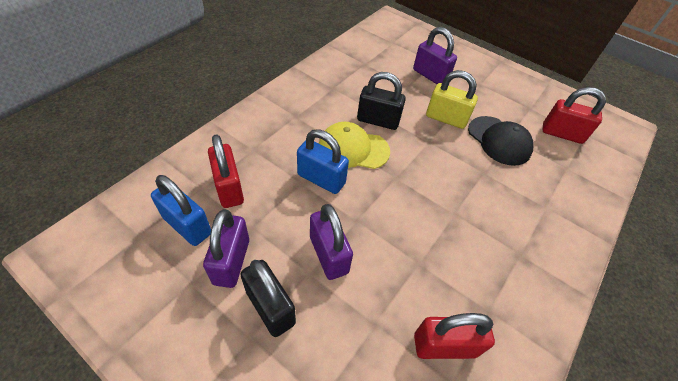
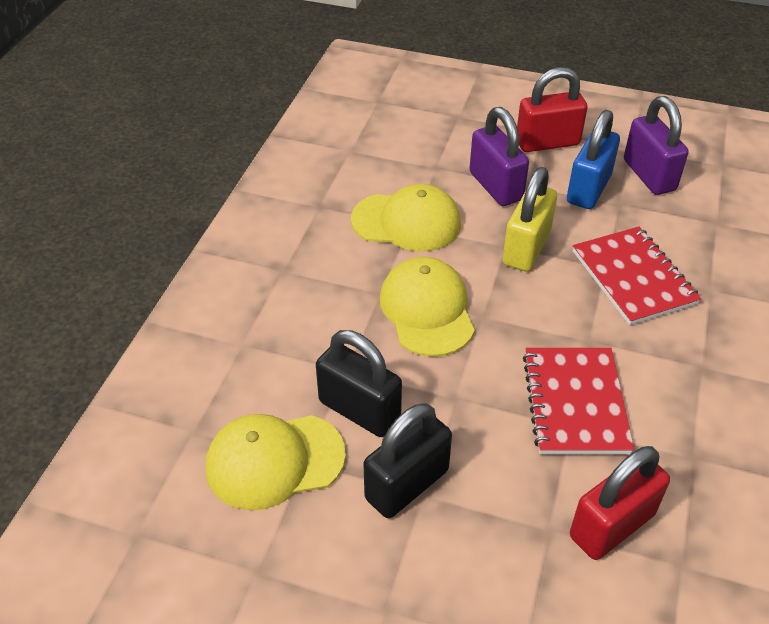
black cap: [468,116,534,166] = 1 -> none = 0
blue padlock: [151,175,211,246] [297,129,349,194] = 2 -> [567,110,620,209] = 1
purple padlock: [203,210,249,288] [310,204,353,280] [413,27,457,84] = 3 -> [469,107,529,206] [624,96,689,195] = 2
red notebook: none = 0 -> [523,348,634,454] [573,227,701,325] = 2
red padlock: [208,135,244,208] [414,313,495,359] [543,87,606,144] = 3 -> [517,67,588,152] [570,446,670,560] = 2
yellow cap: [319,122,390,169] = 1 -> [206,414,346,510] [351,184,461,251] [380,257,475,357] = 3

